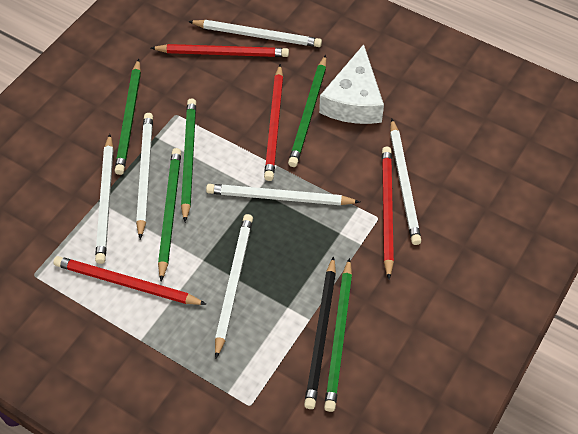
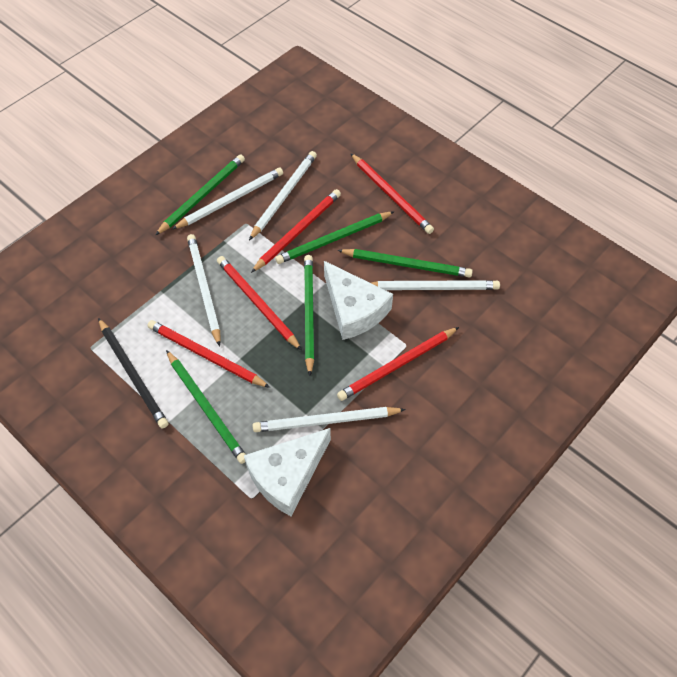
red pencil: [53,256,207,305] [151,44,289,57] [264,64,283,181] [382,147,394,279] = 4 -> [148,320,270,388] [217,256,302,351] [251,189,341,273] [337,327,459,401] [350,153,434,234] = 5
white cheese: [319,44,384,124] = 1 -> [244,428,331,516] [324,261,393,340] = 2
white pencil: [95,134,114,264] [136,113,153,239] [188,20,322,47] [206,184,360,205] [215,214,253,359] [390,119,421,245] = 6 -> [172,167,283,229] [187,234,220,347] [249,151,317,240] [253,407,406,432] [371,280,500,290] = 5

